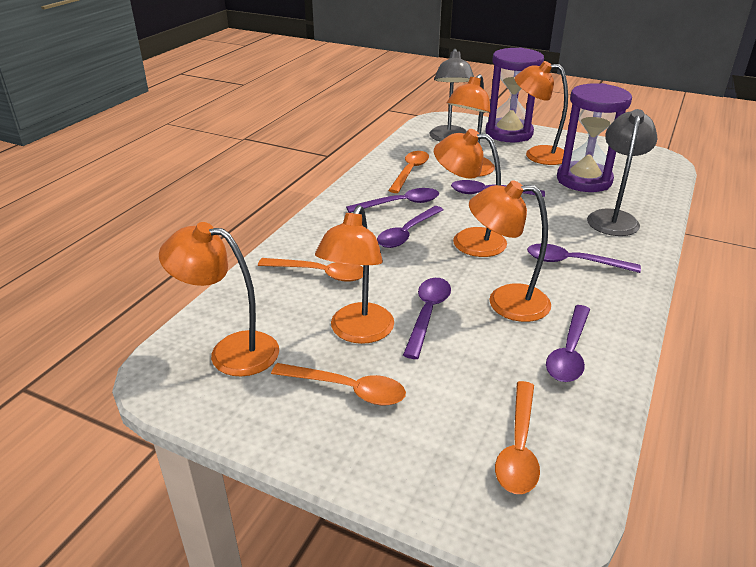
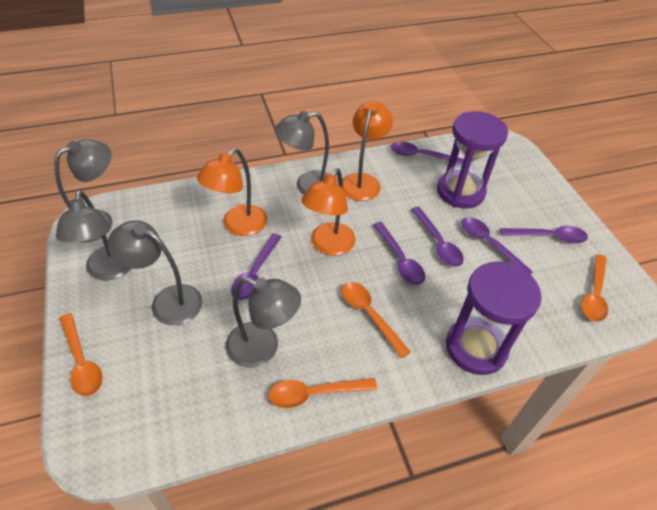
grey lamp: [429,49,474,142] [587,109,657,236] = 2 -> [54,139,113,242] [56,190,131,280] [107,220,203,325] [226,277,301,368] [275,111,329,195] = 5
orange lamp: [159,222,279,377] [315,205,394,344] [434,129,507,257] [447,74,495,177] [469,180,551,322] [515,61,568,165] = 6 -> [197,148,267,236] [301,168,355,256] [342,101,393,201] = 3

